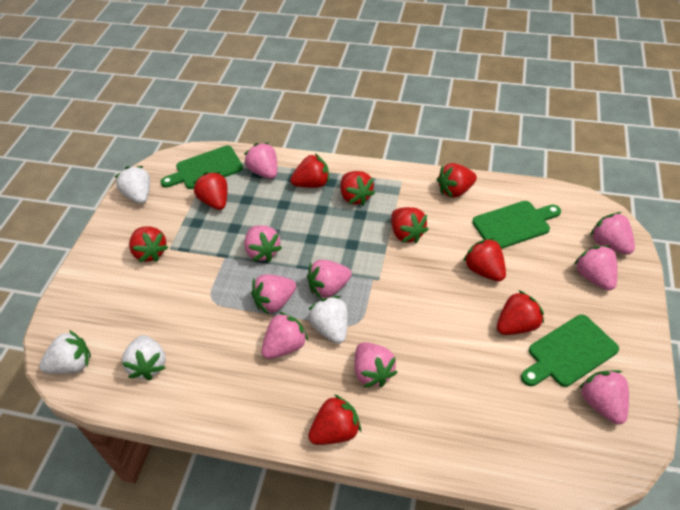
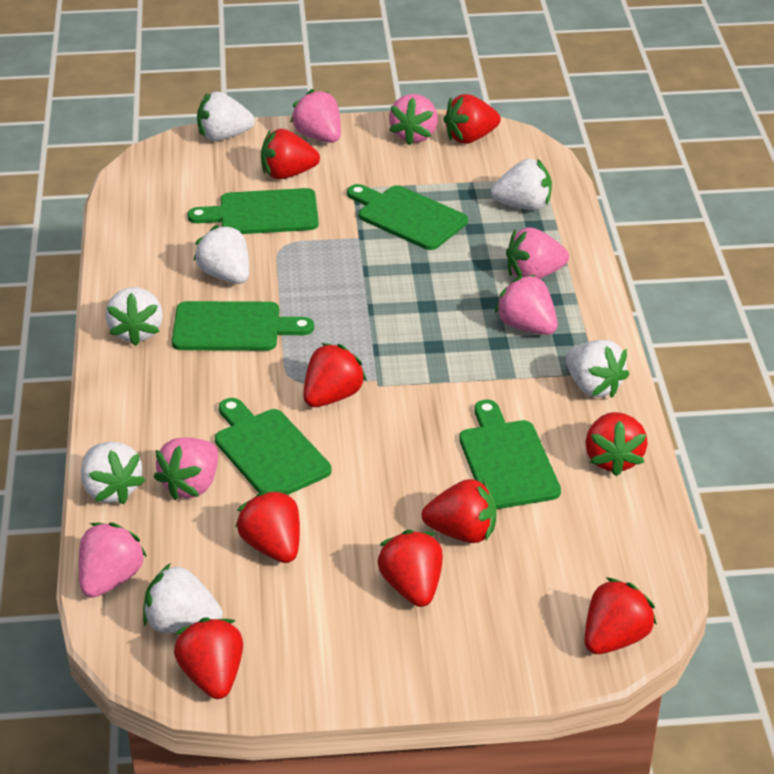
green cutting board: [161,145,243,189] [472,201,561,249] [521,315,619,387] = 3 -> [172,301,314,351] [187,188,319,234] [215,398,331,495] [347,184,468,250] [459,400,561,509] = 5
pink strawberry: [244,142,277,179] [244,225,282,262] [251,274,296,314] [261,312,308,359] [307,260,352,299] [354,342,397,387] [574,245,617,291] [579,370,629,425] [590,212,635,255] = 9 -> [79,522,147,598] [154,437,218,500] [290,89,341,143] [389,94,438,146] [495,275,558,335] [506,227,569,279] = 6
white strawberry: [39,330,91,374] [115,166,150,204] [122,335,166,380] [308,296,348,344] = 4 -> [81,442,145,505] [105,287,163,346] [143,563,223,633] [193,225,249,284] [197,91,255,141] [491,159,552,210] [565,340,629,398] = 7

